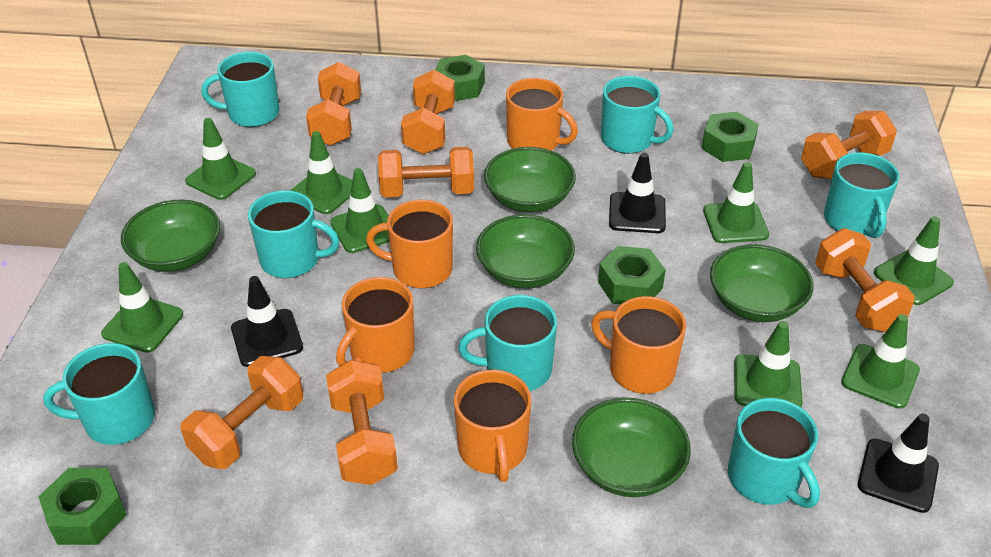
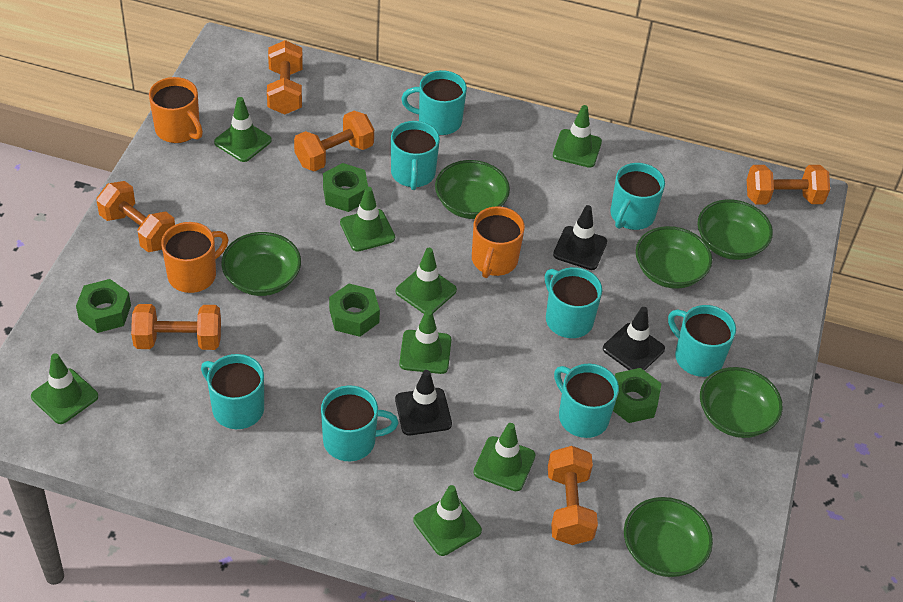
green bowl: [121,200,220,272] [476,214,575,289] [484,147,576,213] [572,398,691,497] [710,244,814,322] = 5 -> [221,232,301,296] [435,160,510,219] [624,497,713,577] [636,226,712,289] [698,199,773,260] [700,367,783,438] = 6
orange dumbbell: [180,356,303,469] [306,62,361,146] [326,360,398,485] [378,147,474,197] [401,70,455,155] [801,111,897,179] [815,228,915,332] = 7 -> [96,181,175,252] [131,304,221,350] [267,40,303,114] [294,111,374,172] [548,446,598,545] [747,165,830,204] = 6
orange mug: [336,277,415,373] [366,200,453,288] [454,370,532,482] [506,78,578,151] [591,296,686,394] = 5 -> [149,77,203,143] [161,222,228,293] [472,206,525,278] = 3
turquoise mug: [43,343,155,445] [201,52,280,127] [248,190,340,278] [458,295,557,391] [601,76,674,154] [728,398,820,508] [824,152,899,238] = 7 -> [201,354,264,429] [321,385,398,462] [391,121,440,190] [401,70,467,135] [545,267,602,338] [554,364,619,438] [610,163,665,230] [668,305,736,377] = 8

